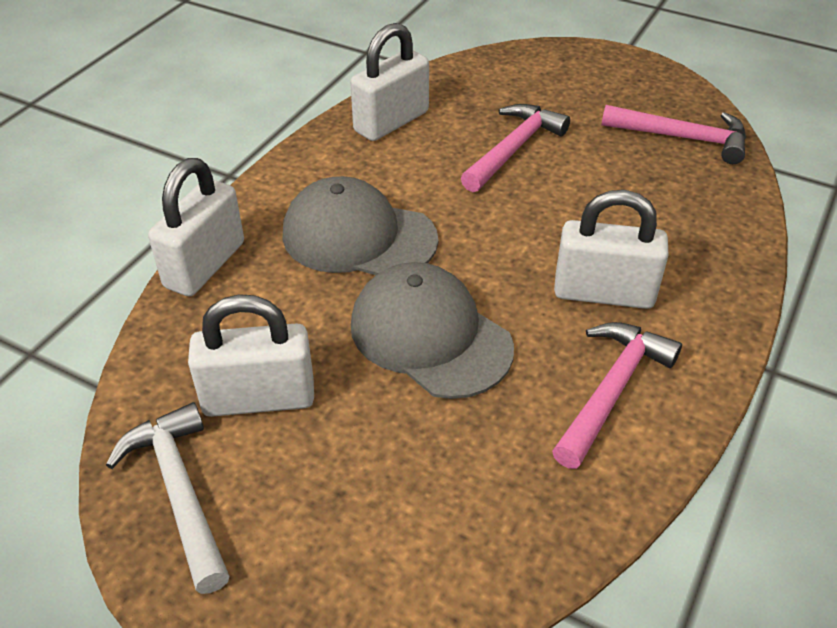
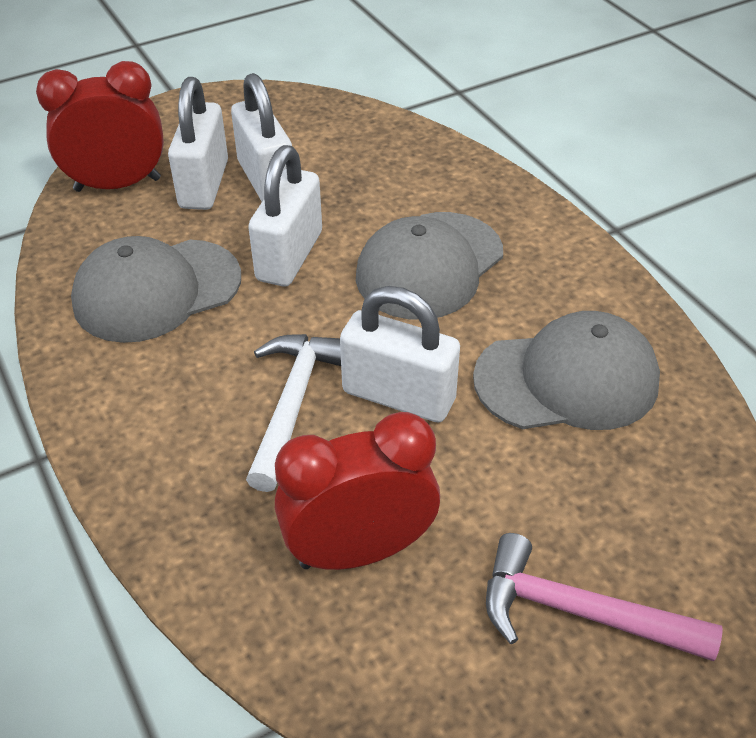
grey cap: [283,176,438,275] [351,262,514,399] = 2 -> [71,236,241,343] [356,212,503,320] [473,311,660,430] = 3
pink hammer: [461,104,570,192] [552,322,682,469] [601,105,746,164] = 3 -> [486,533,723,661] = 1
red clock: none = 0 -> [36,61,164,192] [275,412,440,570] = 2

